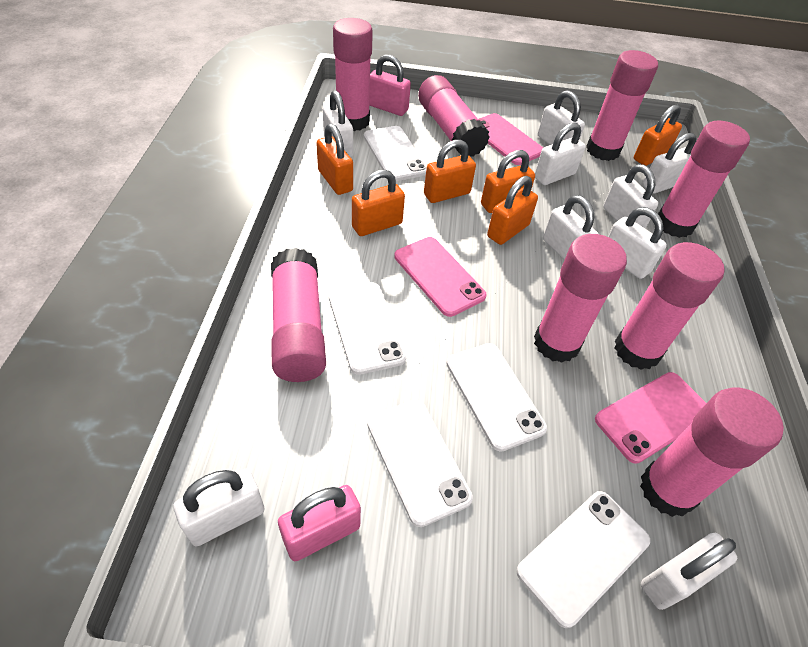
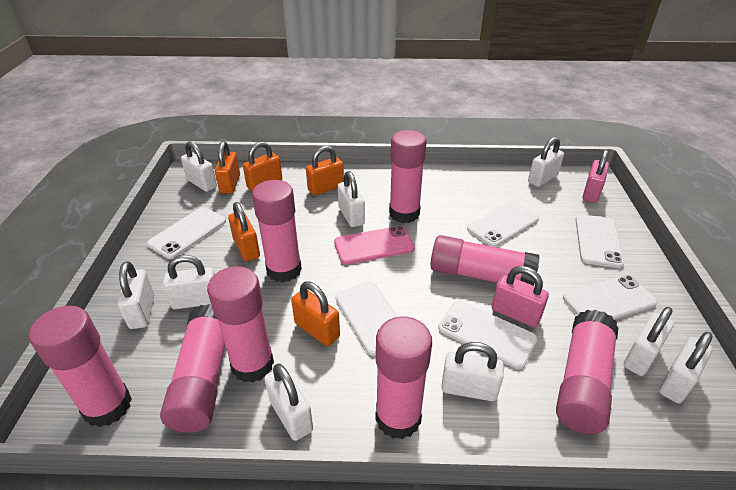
orange padlock: [316,124,353,195] [352,170,405,236] [424,140,476,203] [481,150,535,213] [487,176,538,245] [634,105,682,166] = 6 -> [215,141,240,194] [228,202,260,262] [243,141,282,191] [291,282,340,346] [306,146,344,195] = 5
pink phone: [394,237,486,317] [478,113,543,165] [595,372,706,464] = 3 -> [334,226,415,265] = 1
white phone: [329,282,406,375] [364,126,427,181] [367,400,473,527] [446,343,547,452] [516,491,650,628] = 5 -> [147,207,226,259] [335,282,398,356] [438,301,538,369] [467,202,539,247] [563,275,657,320] [576,214,624,268] = 6

